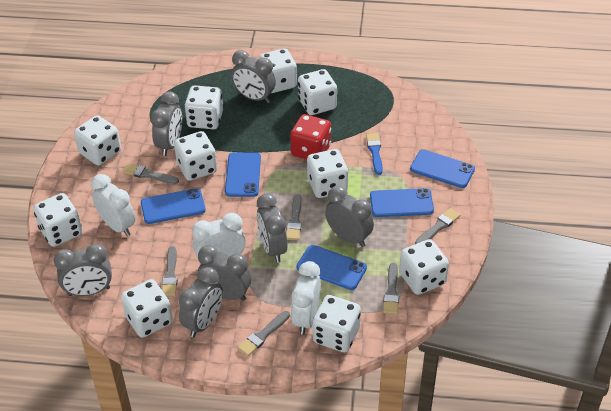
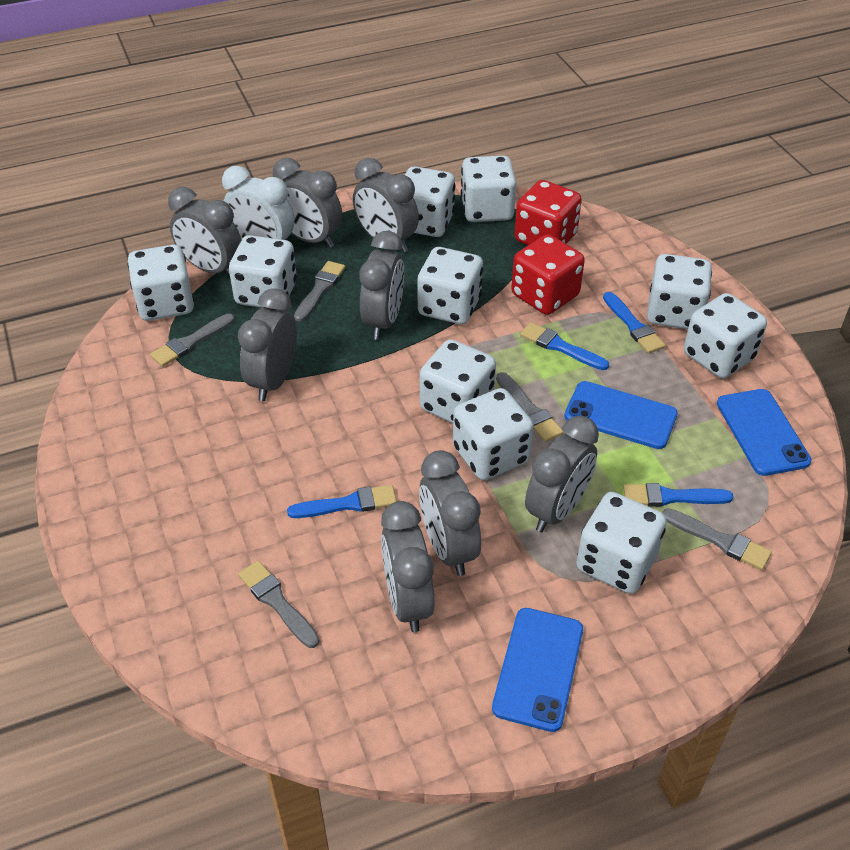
blue brush: [366,133,383,175] = 1 -> [287,485,397,518] [520,322,609,370] [603,292,666,354] [623,483,734,507] = 4
blue phone: [141,188,206,224] [225,152,261,197] [296,245,367,290] [370,188,434,217] [410,149,475,188] = 5 -> [492,608,583,732] [564,381,678,449] [717,389,812,476] = 3
grey brush: [123,163,179,184] [162,246,177,296] [238,311,290,356] [286,195,302,240] [383,263,399,314] [415,208,460,244] = 6 -> [150,313,235,367] [238,561,319,648] [294,261,345,322] [496,372,563,442] [662,508,772,570] = 5
grey clock: [53,244,112,296] [151,92,182,156] [179,267,223,337] [198,245,251,301] [231,50,276,103] [257,194,288,263] [325,186,374,247] = 7 -> [168,187,241,276] [238,288,297,401] [273,158,342,248] [353,158,419,252] [359,231,404,340] [381,501,434,632] [419,450,481,576] [525,416,599,532] = 8
red dice: [290,114,331,159] = 1 -> [511,234,585,315] [514,180,582,245] = 2
white clock: [91,174,135,237] [192,213,246,258] [291,261,321,335] = 3 -> [222,166,295,240] = 1

